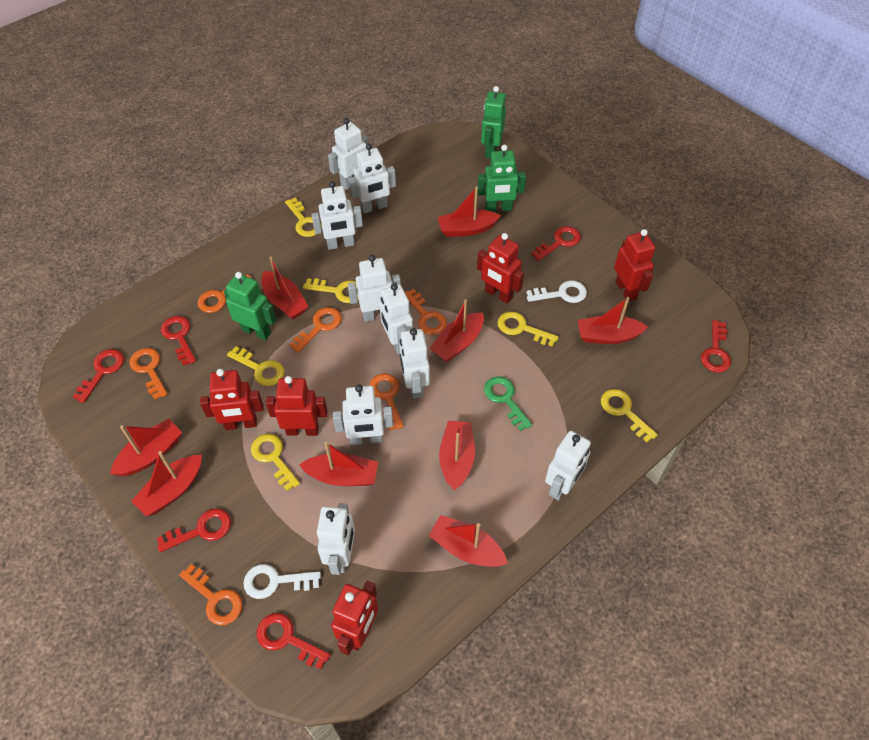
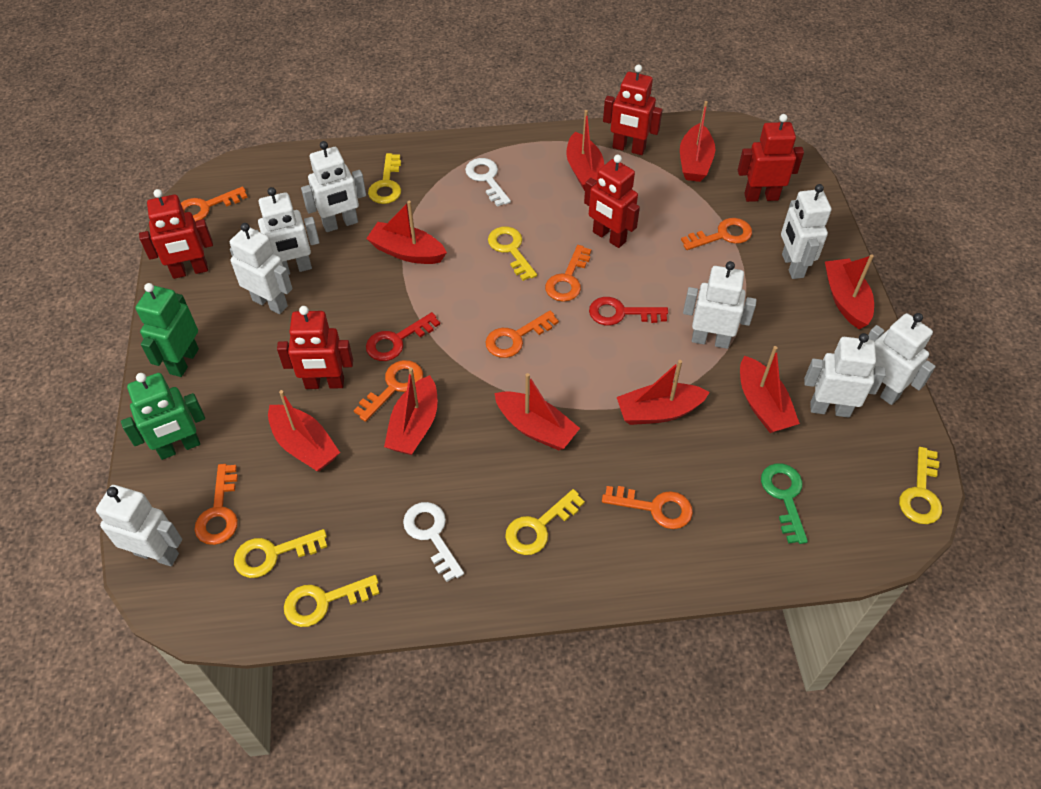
green robot: [224,272,276,340] [477,145,526,212] [481,86,506,159] = 3 -> [121,373,205,460] [135,283,199,377] = 2
orange key: [130,348,168,400] [179,564,242,625] [197,274,252,313] [289,307,342,353] [369,373,404,430] [405,289,447,335] = 6 -> [181,186,248,221] [194,464,238,545] [354,360,423,422] [485,310,559,358] [545,245,591,302] [602,486,693,529] [681,218,752,250] = 7
red key: [73,349,124,403] [157,508,231,552] [161,316,196,366] [257,613,330,669] [531,226,581,261] [701,320,731,372] = 6 -> [366,312,440,361] [589,297,668,325] = 2
white robot: [311,181,363,250] [317,503,355,575] [328,118,369,190] [333,384,393,445] [347,255,401,322] [349,143,396,213] [379,283,413,355] [399,328,430,399] [545,431,591,501] = 9 -> [96,485,182,566] [230,223,292,314] [256,187,320,275] [301,141,366,232] [683,261,757,349] [781,184,831,279] [804,333,886,418] [868,313,936,405] = 8

